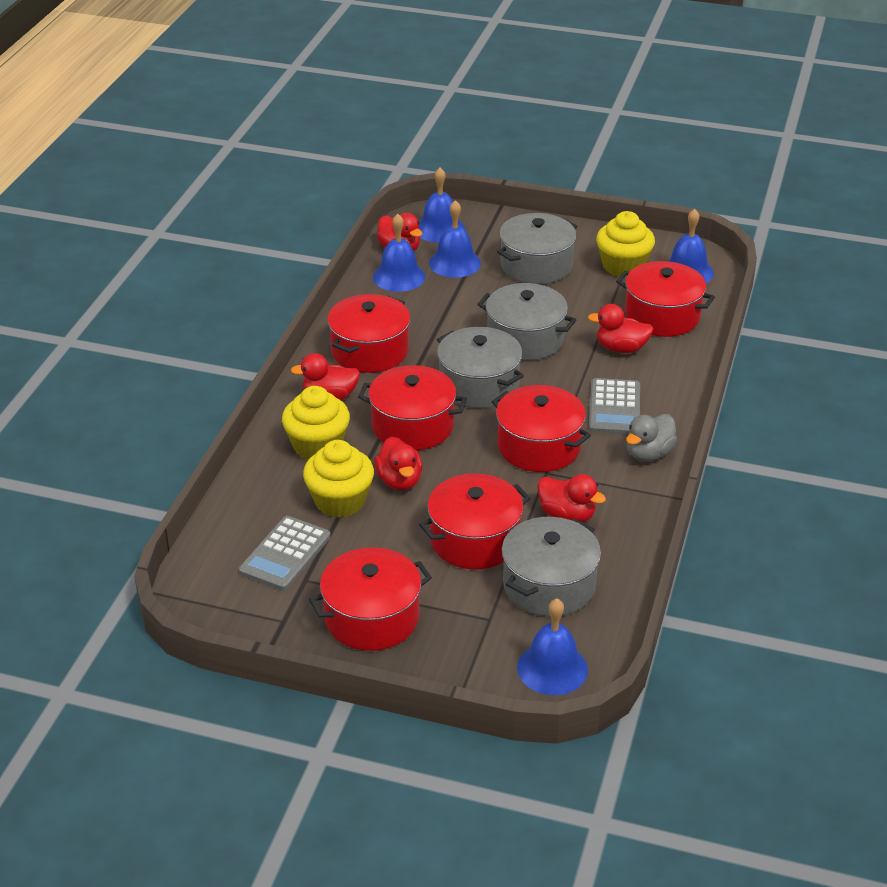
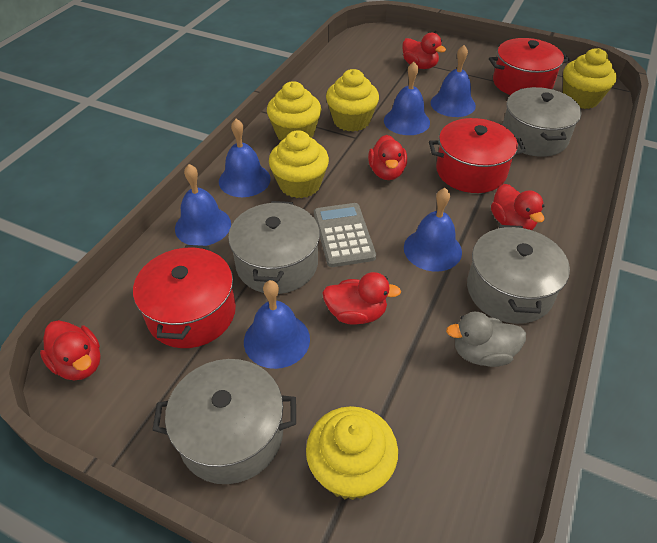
blue bell: [373,214,425,292] [419,168,465,243] [429,200,481,278] [517,598,588,695] [668,209,714,283] = 5 -> [175,164,231,246] [219,119,271,197] [244,280,310,369] [384,62,430,135] [404,188,462,272] [431,45,476,117] = 6
grey calculator: [239,516,331,591] [589,378,640,435] = 2 -> [314,203,376,267] = 1
red pot: [309,547,432,651] [327,294,410,373] [358,365,467,450] [419,474,531,569] [492,385,591,472] [616,261,715,337] = 6 -> [133,245,236,348] [429,118,526,193] [489,38,570,95] = 3
yellow cupcake: [282,386,350,459] [303,440,374,517] [596,211,655,277] = 3 -> [267,81,321,141] [269,130,329,198] [306,406,398,500] [326,69,379,132] [563,48,617,109] = 5

